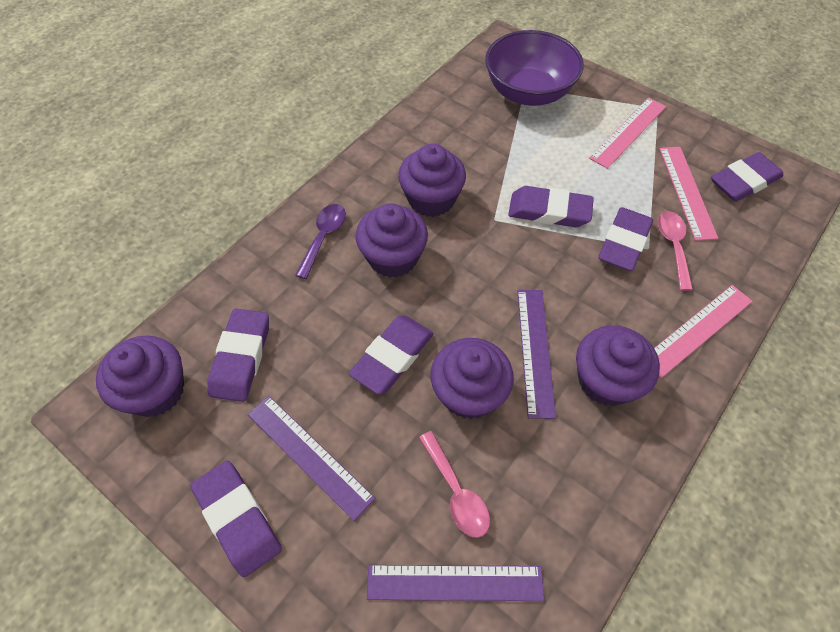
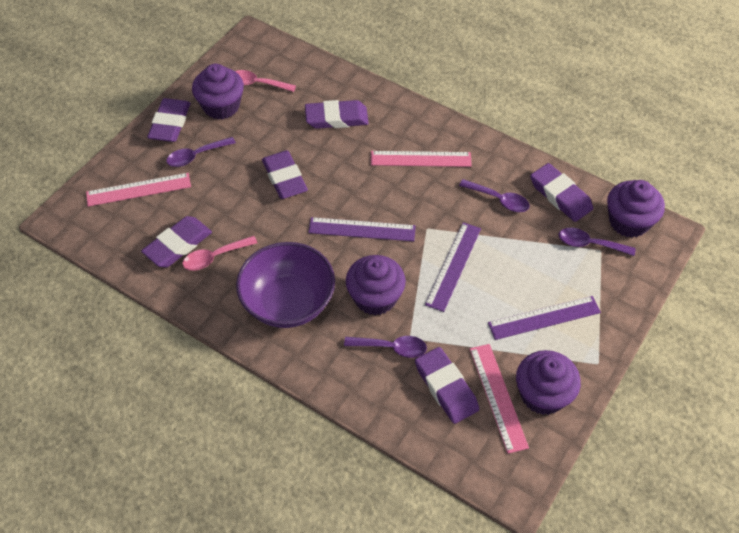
purple cupcake: [96,336,184,417] [356,203,428,278] [398,144,466,217] [431,338,514,419] [576,326,660,406] = 5 -> [192,64,244,120] [346,255,406,315] [516,350,581,415] [607,180,665,238] = 4
purple spoon: [295,204,346,279] = 1 -> [166,137,236,167] [344,336,427,358] [459,179,530,212] [559,228,636,256] = 4

